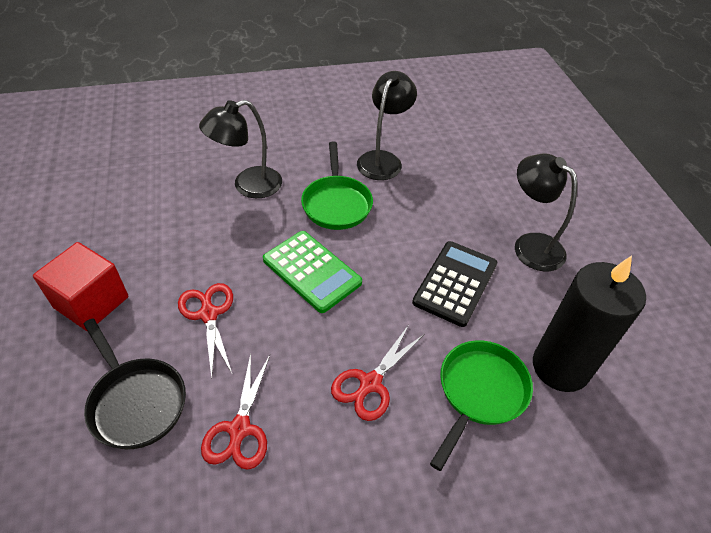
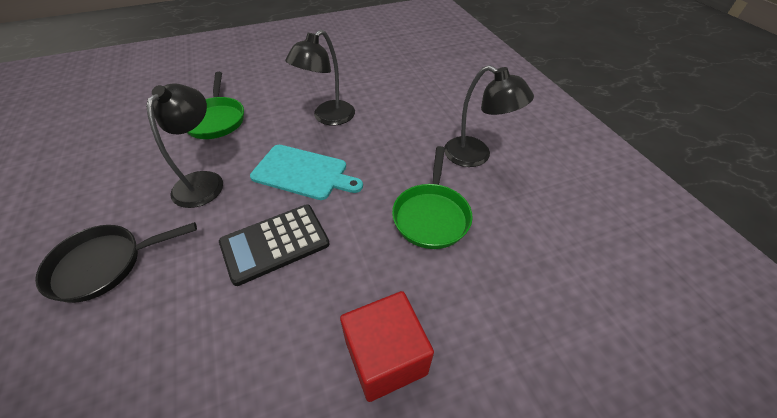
black candle: [533,256,646,392] = 1 -> none = 0
green calculator: [263,231,362,313] = 1 -> none = 0
red scissors: [178,283,233,379] [201,354,270,470] [331,326,424,421] = 3 -> none = 0
turquoise cutting board: none = 0 -> [250,145,363,200] = 1

